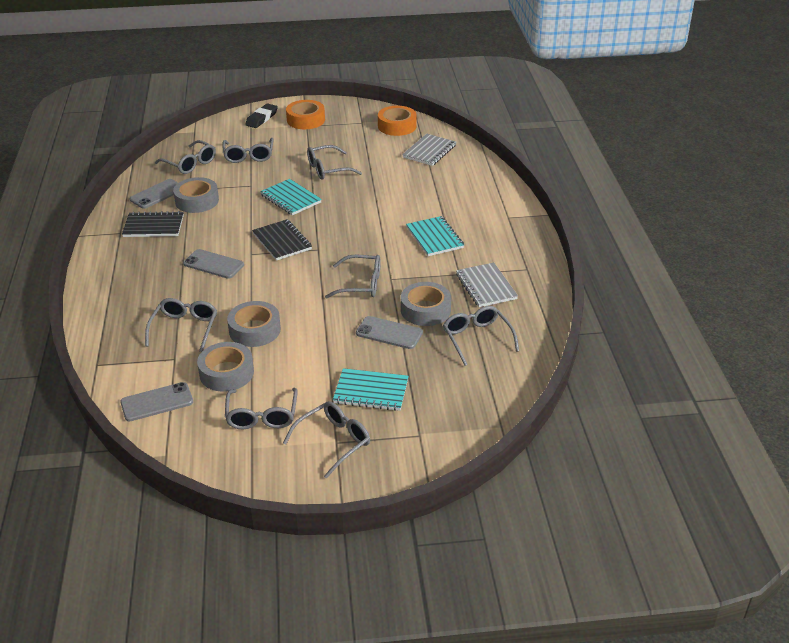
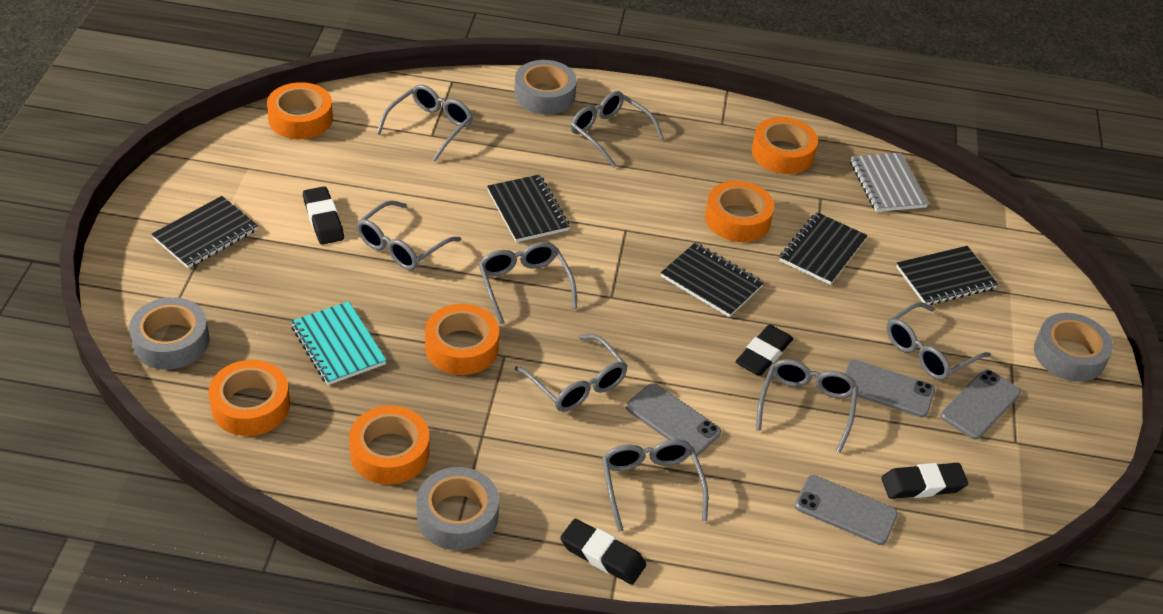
black eraser: [245,103,278,128] = 1 -> [303,186,344,245] [560,519,646,585] [736,325,793,376] [881,463,968,499] = 4
black notebook: [122,211,184,237] [252,219,312,261] = 2 -> [152,196,258,268] [487,174,570,242] [661,243,764,317] [780,212,868,285] [896,246,998,305] = 5
grey notebook: [402,134,456,166] [456,263,518,307] = 2 -> [850,153,929,212] = 1
orange tape: [286,100,325,129] [378,106,417,136] = 2 -> [209,360,290,436] [267,82,333,139] [349,406,430,484] [425,304,499,375] [705,181,774,242] [752,117,818,174] = 6
turquoise notebook: [260,179,322,215] [333,368,409,411] [406,216,464,256] = 3 -> [291,301,387,385] = 1

